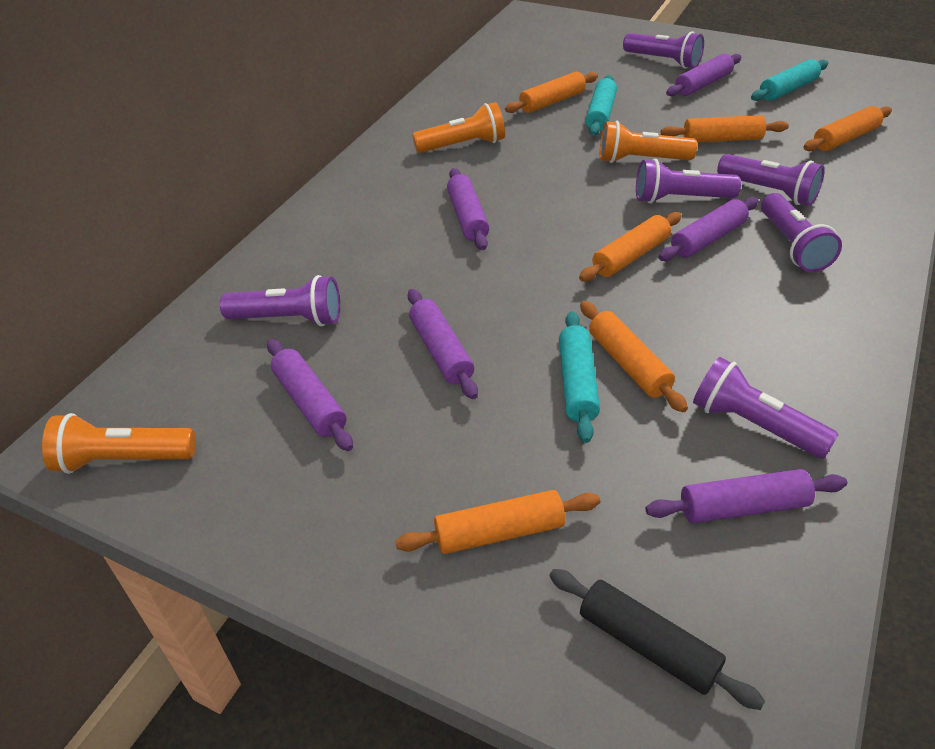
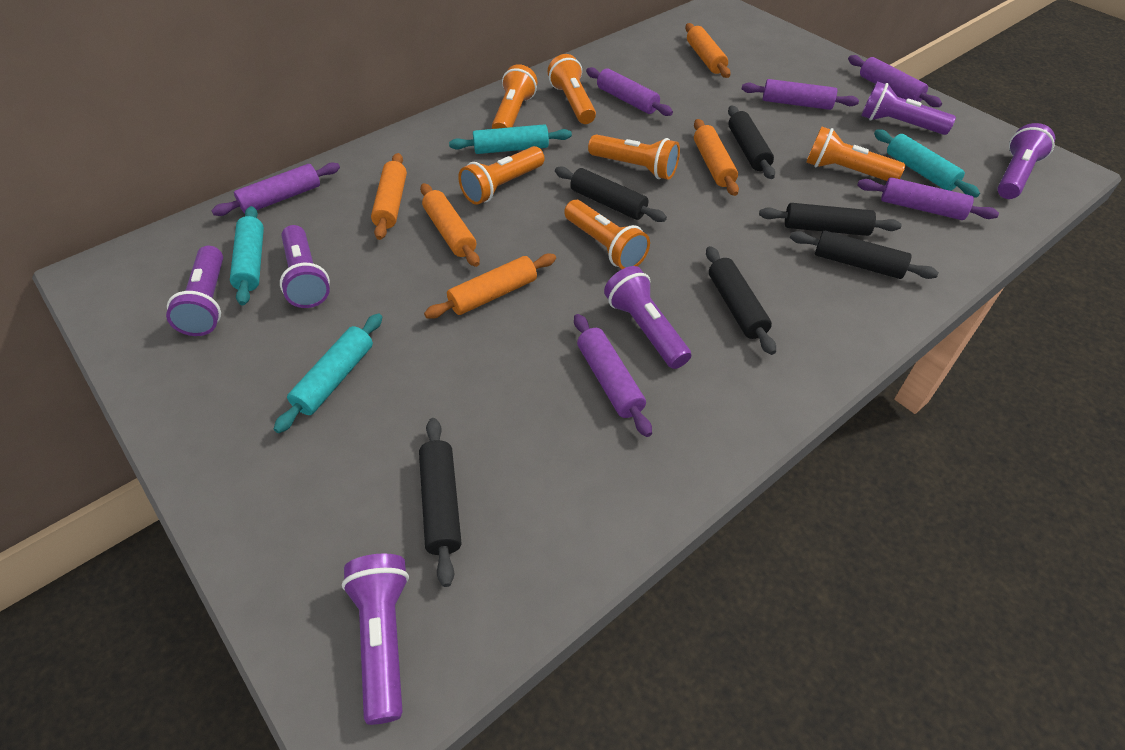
black rolling pin: [549,569,765,710] = 1 -> [419,418,461,587] [555,166,667,222] [706,246,776,355] [728,105,775,179] [759,203,902,236] [790,231,939,279] = 6
orange flashlight: [42,413,196,474] [412,102,505,153] [600,121,697,163] = 3 -> [458,146,545,205] [492,64,538,129] [548,54,596,124] [564,200,650,269] [588,134,680,180] [806,126,906,181] = 6
orange rolling pin: [395,490,600,554] [505,72,598,113] [579,212,682,282] [580,301,688,412] [661,115,789,142] [803,106,892,151] = 6 -> [371,153,407,240] [420,183,480,267] [424,254,556,319] [685,23,731,78] [694,119,739,196] = 5
turquoise rolling pin: [559,311,600,443] [586,75,617,136] [751,59,828,101] = 3 -> [230,206,264,305] [274,313,382,433] [449,124,572,154] [874,130,980,198] = 4

